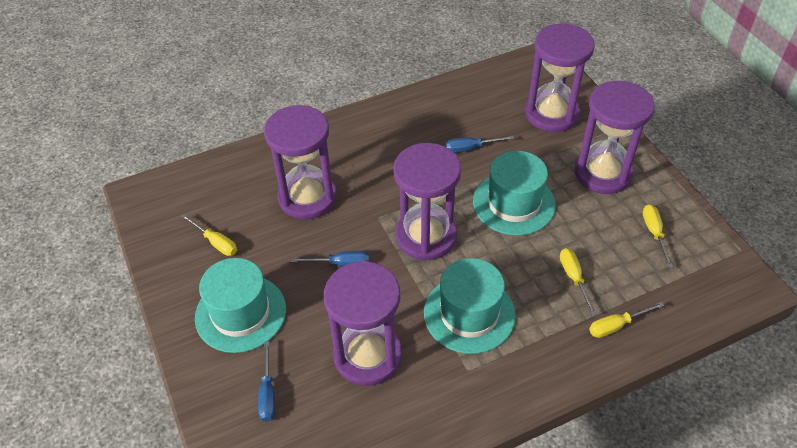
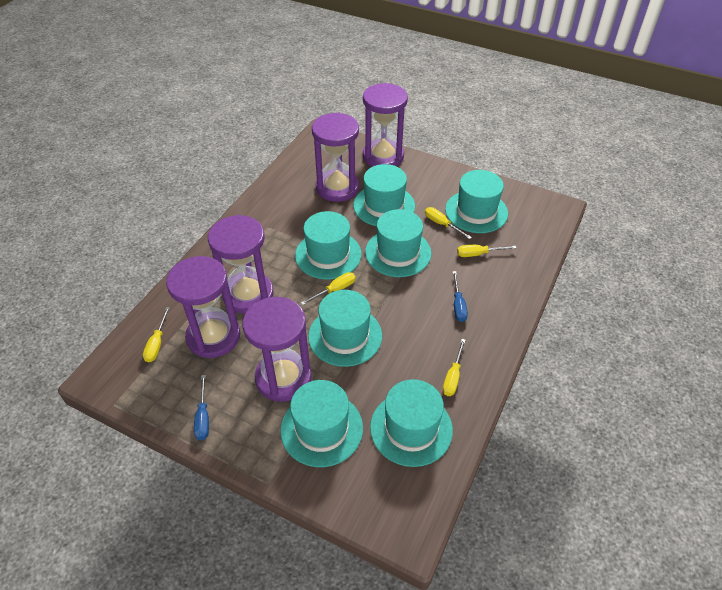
blue screwdriver: [258,341,275,422] [291,251,369,266] [446,136,514,153] = 3 -> [194,375,209,440] [452,271,468,322] = 2
turquoise hat: [195,258,286,353] [424,258,516,354] [473,151,556,236] = 3 -> [280,380,363,467] [295,211,361,279] [308,290,382,367] [353,164,415,226] [365,209,431,277] [370,379,453,467] [445,170,508,233] = 7
yellow screwdriver: [181,214,237,256] [560,248,597,316] [589,302,664,338] [643,204,673,268] = 4 -> [143,307,170,362] [301,272,356,305] [425,207,472,239] [443,339,466,396] [457,245,516,257] = 5

